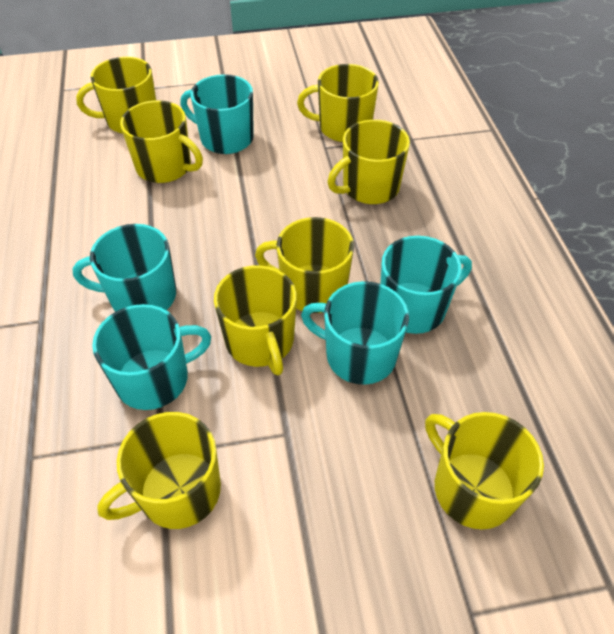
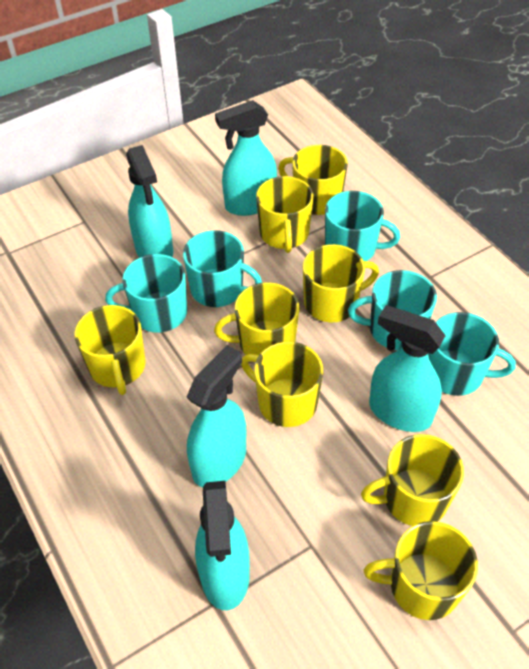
turquoise spray bottle: none = 0 -> [126,145,173,258] [187,345,246,487] [195,481,250,610] [215,100,277,216] [369,305,446,432] = 5

